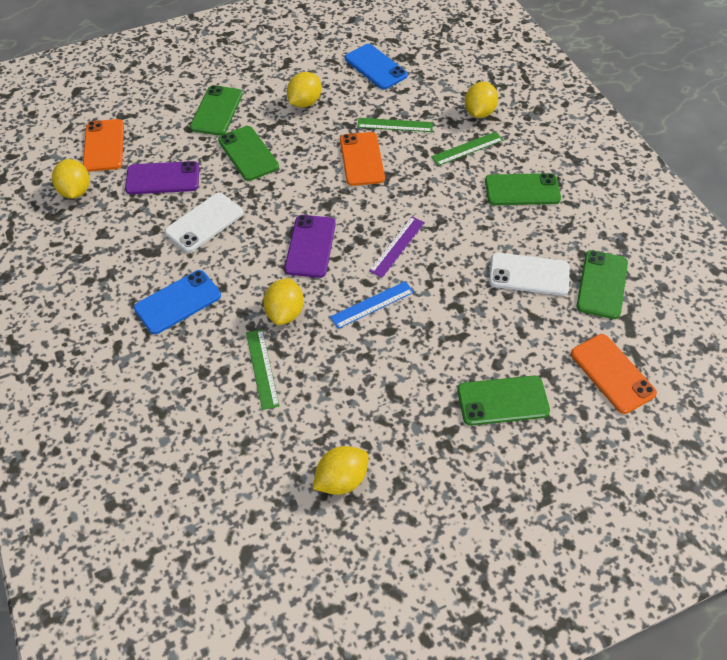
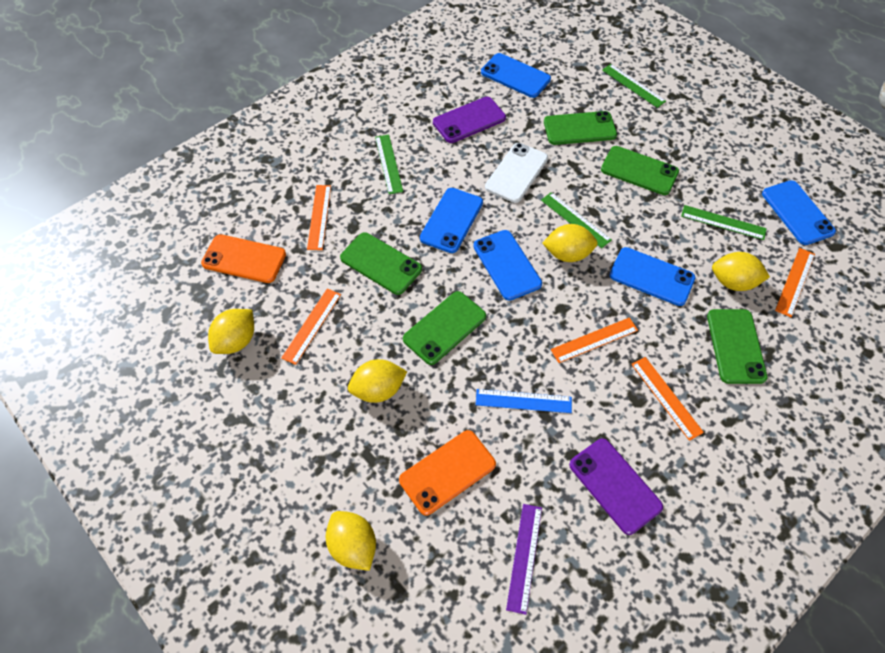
blue phone: [134,270,221,334] [345,44,408,89] = 2 -> [420,188,483,253] [473,230,542,301] [481,53,551,98] [609,247,695,306] [762,180,836,245] = 5
green ruler: [246,329,280,410] [357,118,433,132] [431,132,503,166] = 3 -> [375,135,403,194] [541,192,612,248] [602,64,666,108] [681,205,767,240] = 4
orange phone: [83,119,124,172] [340,132,385,186] [571,334,657,414] = 3 -> [201,234,286,283] [399,430,496,516] = 2
orange ruler: none = 0 -> [281,289,341,365] [307,185,331,250] [551,317,638,363] [631,357,704,441] [775,248,815,317] = 5
white phone: [165,193,243,253] [489,252,570,296] = 2 -> [485,143,548,203] = 1

